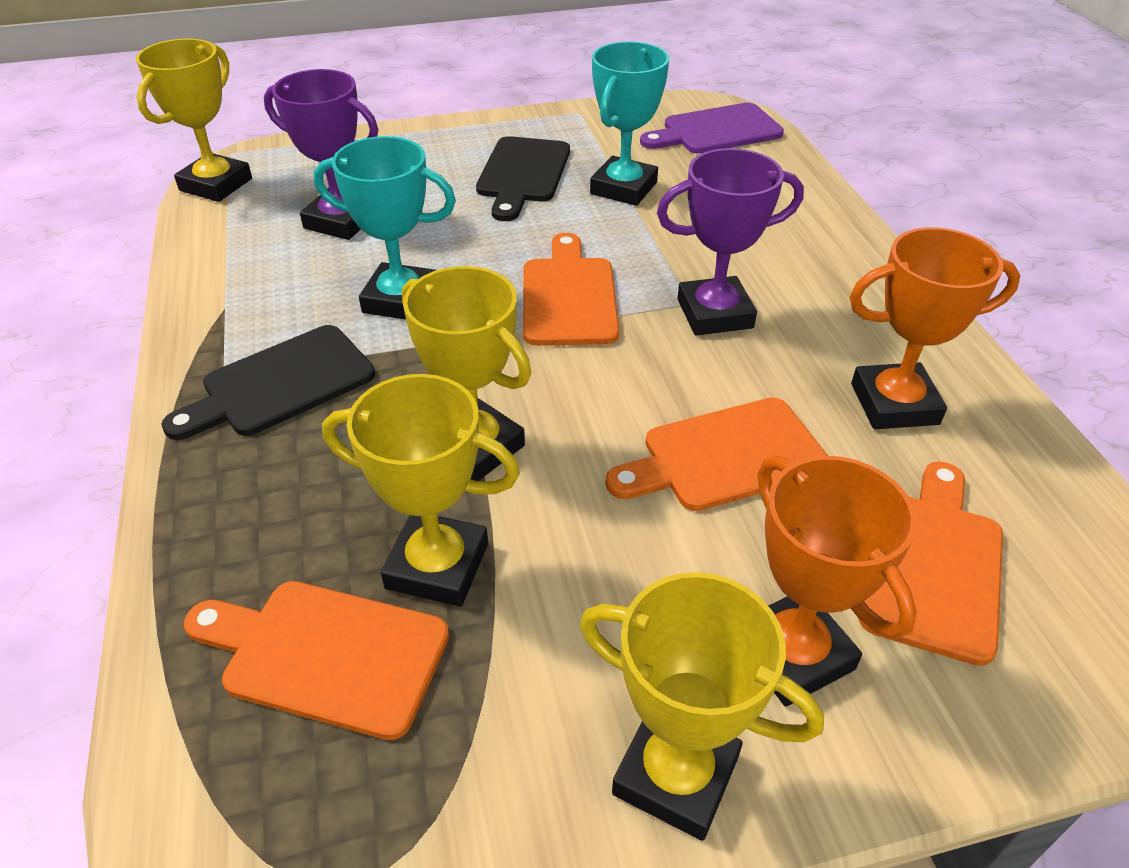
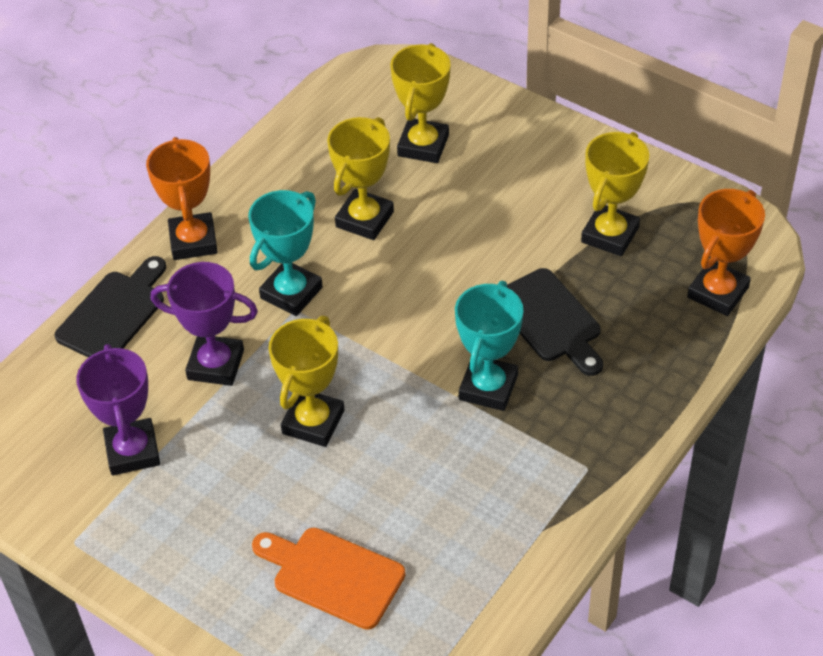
orange cutting board: [184,581,449,740] [523,233,619,346] [606,397,828,511] [859,461,1003,666] = 4 -> [252,528,405,630] = 1
purple cutting board: [640,103,784,153] = 1 -> none = 0

